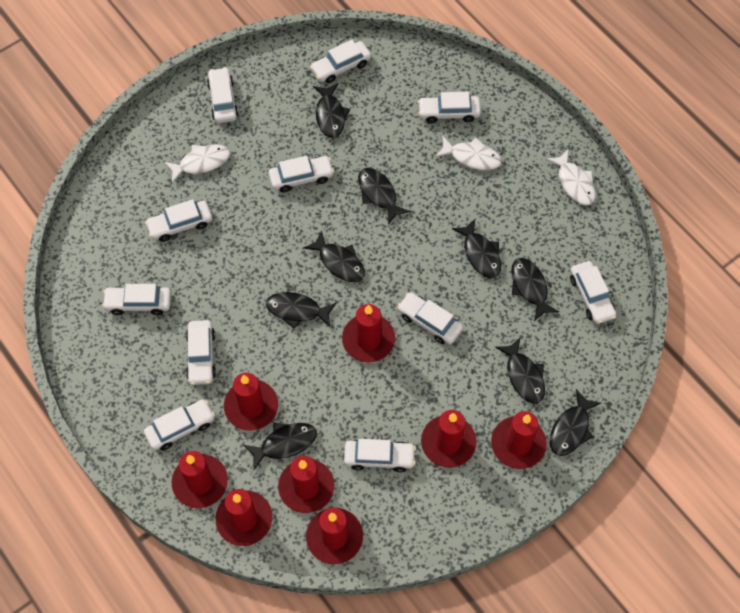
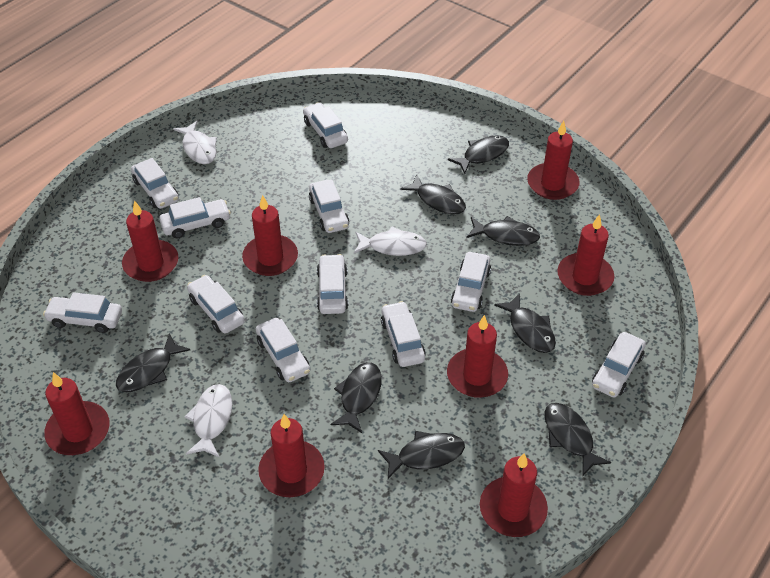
black fish: [244,423,317,470] [266,292,337,329] [303,230,365,282] [313,83,350,138] [358,168,410,224] [452,219,501,278] [495,337,545,404] [511,258,559,321] [550,389,601,456] = 9 -> [116,333,190,392] [330,363,382,433] [378,431,465,479] [400,175,466,215] [448,135,509,174] [467,216,540,246] [494,293,556,353] [544,403,612,477] = 8

